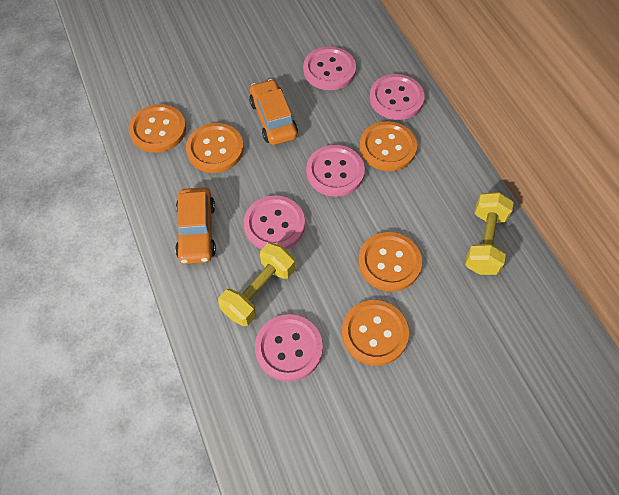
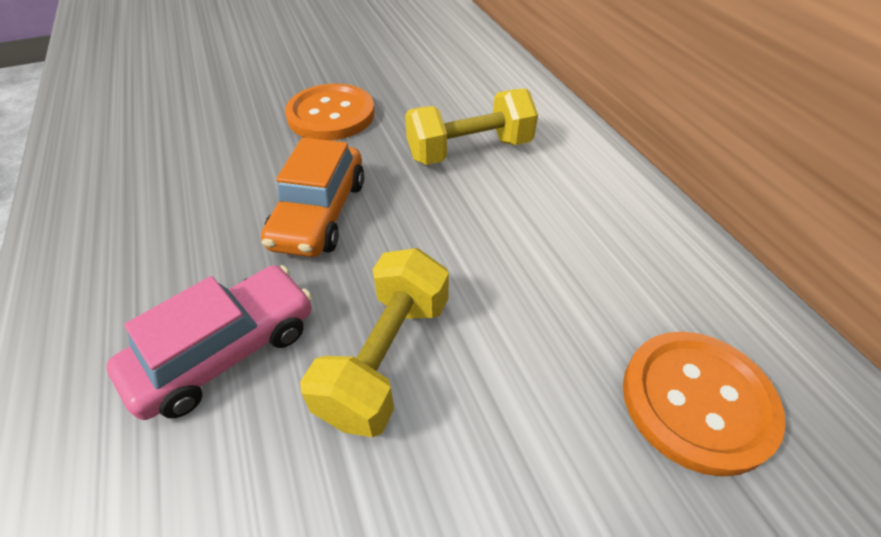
orange button: [129,104,186,153] [186,123,244,173] [342,300,409,366] [358,232,422,292] [360,121,417,171] = 5 -> [285,84,375,141] [623,332,786,477] = 2
orange car: [175,187,216,264] [249,79,298,145] = 2 -> [261,138,364,257] = 1
pink button: [244,196,305,250] [255,314,323,382] [303,46,356,90] [306,145,365,197] [370,74,425,120] = 5 -> none = 0
pink car: none = 0 -> [106,265,312,420] = 1

